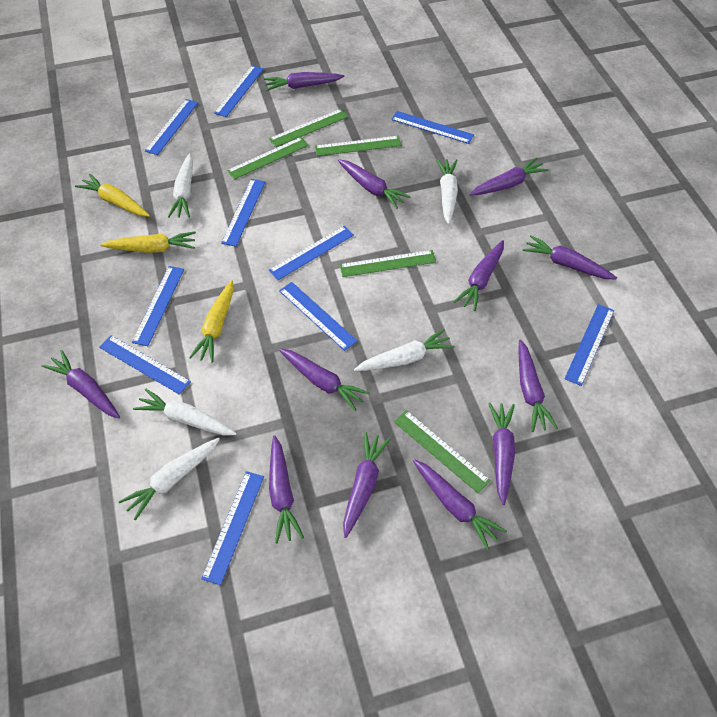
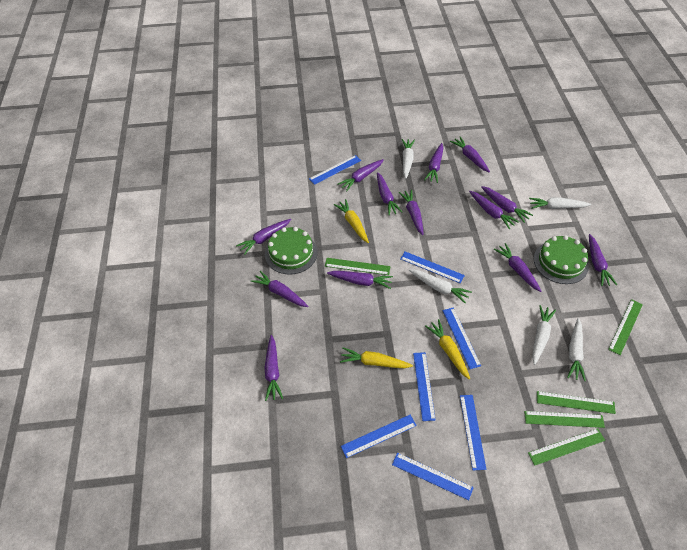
blue ruler: [99,335,191,395] [132,266,184,346] [145,99,198,155] [201,471,264,585] [214,65,264,117] [221,179,266,247] [268,226,354,280] [279,282,357,351] [391,111,474,144] [564,304,614,386] = 10 -> [309,155,361,185] [341,415,417,458] [392,453,474,500] [400,251,465,284] [413,352,436,421] [443,308,481,369] [460,395,486,470] = 7
green cake: none = 0 -> [265,227,317,275] [534,235,589,284] = 2
purple carrot: [42,350,120,418] [264,72,344,91] [269,435,304,543] [279,348,370,411] [338,159,411,209] [343,432,390,538] [413,459,507,550] [454,240,504,311] [469,158,549,196] [488,402,515,505] [518,340,558,432] [523,235,617,279] = 12 -> [236,219,291,255] [251,271,308,307] [265,335,283,401] [327,271,393,289] [337,159,384,191] [377,172,402,216] [398,189,424,235] [424,143,443,183] [450,137,490,172] [469,191,519,229] [481,186,533,223] [494,243,541,292] [589,234,617,286] = 13

